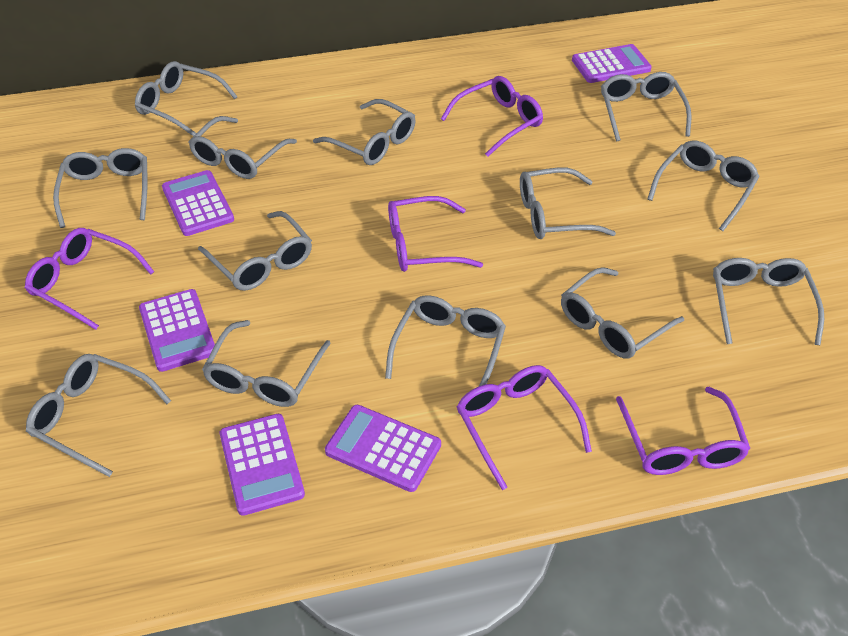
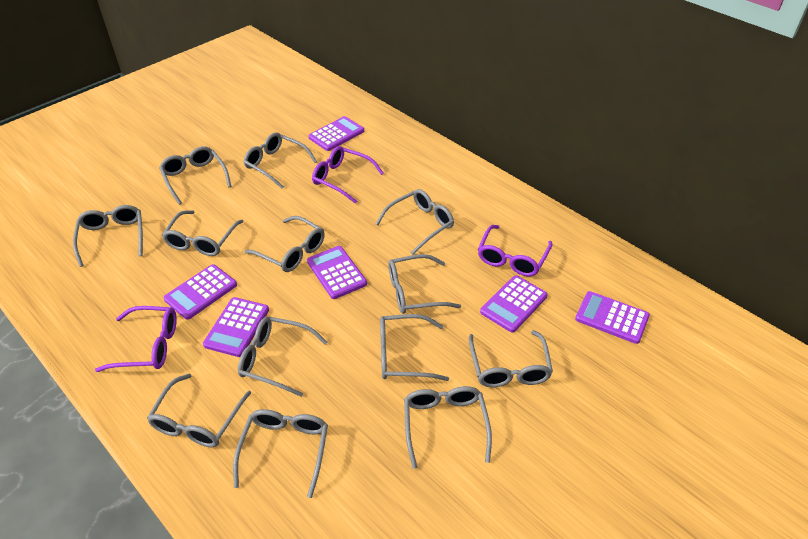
purple calculator: [139,289,215,372] [162,170,234,236] [220,414,305,516] [325,405,441,492] [572,44,652,83] = 5 -> [163,264,237,320] [203,297,269,357] [307,246,367,299] [309,116,364,151] [480,275,548,333] [575,291,650,344] = 6
purple glasses: [25,228,154,330] [388,196,483,272] [441,76,543,157] [456,365,592,490] [616,387,750,475] = 5 -> [95,306,177,372] [312,146,384,204] [478,225,553,276] = 3

